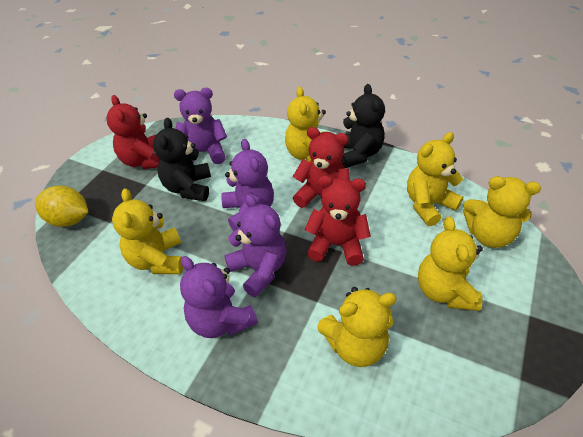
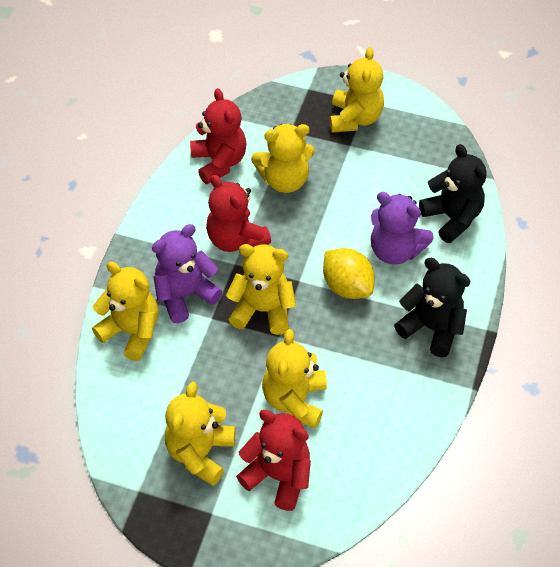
purple teddy bear: [174,88,227,164] [180,256,258,338] [221,139,274,231] [224,194,287,297] = 4 -> [152,224,223,323] [371,192,434,265] = 2

